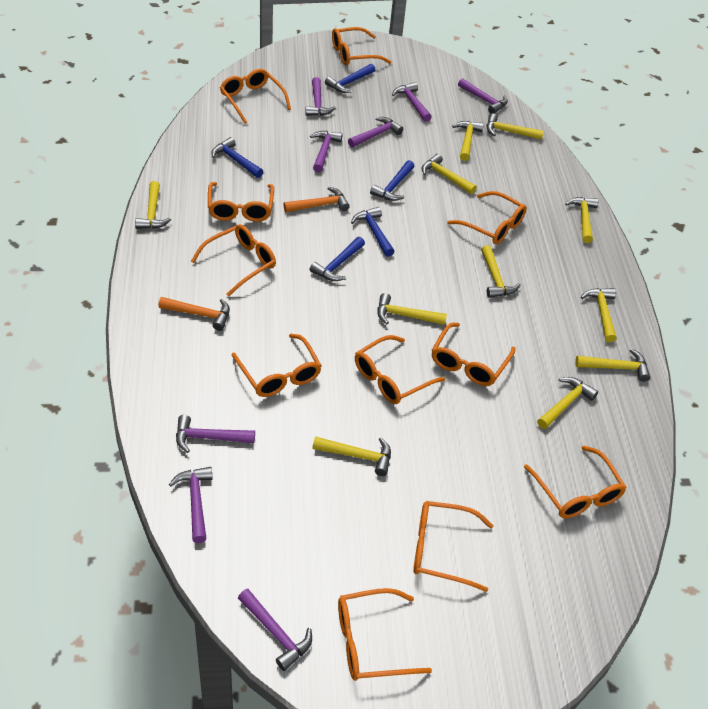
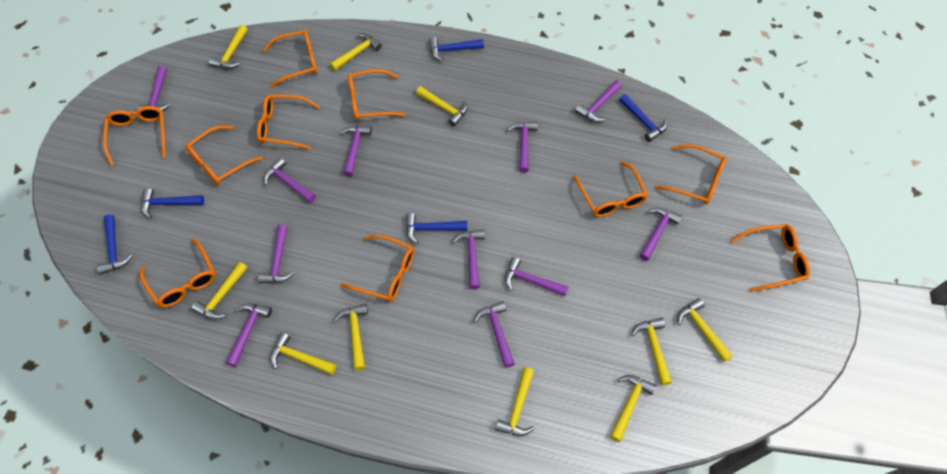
orange glasses: [191,224,276,297] [208,182,274,222] [220,69,291,124] [232,334,322,397] [332,27,391,66] [338,588,432,681] [355,335,446,404] [413,501,494,592] [432,323,515,386] [447,191,527,244] [524,446,627,518] = 11 -> [103,106,166,166] [140,238,216,308] [186,125,263,185] [257,94,320,149] [263,30,318,87] [340,235,414,302] [348,69,406,120] [573,161,648,217] [656,144,726,204] [731,224,810,292] = 10
orange hammer: [159,297,230,331] [283,187,350,212] = 2 -> none = 0
purple hammer: [169,467,213,543] [176,415,255,453] [238,589,312,671] [305,77,336,116] [310,131,343,172] [348,117,403,148] [392,82,432,122] [458,78,508,114] = 8 -> [137,66,170,111] [226,303,272,367] [258,225,294,283] [263,158,316,203] [340,126,372,177] [452,229,485,289] [474,301,515,368] [505,257,568,296] [507,122,538,173] [575,80,622,122] [640,207,682,261] = 11
yellow hammer: [135,181,171,229] [313,436,391,476] [377,293,447,325] [422,154,477,194] [452,121,484,161] [481,245,520,298] [487,113,544,140] [537,377,598,429] [565,197,599,243] [575,349,650,382] [581,288,617,342] = 11 -> [191,262,248,320] [209,25,248,69] [270,332,337,375] [330,33,382,71] [334,304,368,370] [416,86,468,126] [495,367,534,436] [610,375,656,442] [631,318,672,385] [677,298,733,362] = 10

